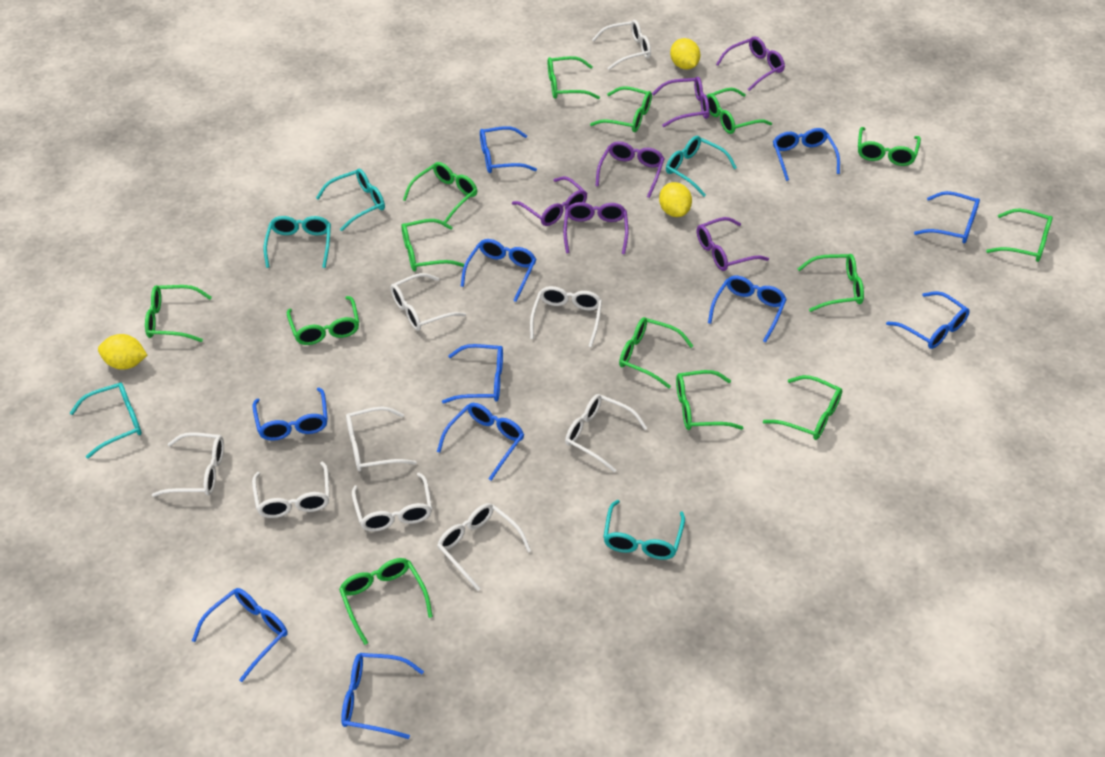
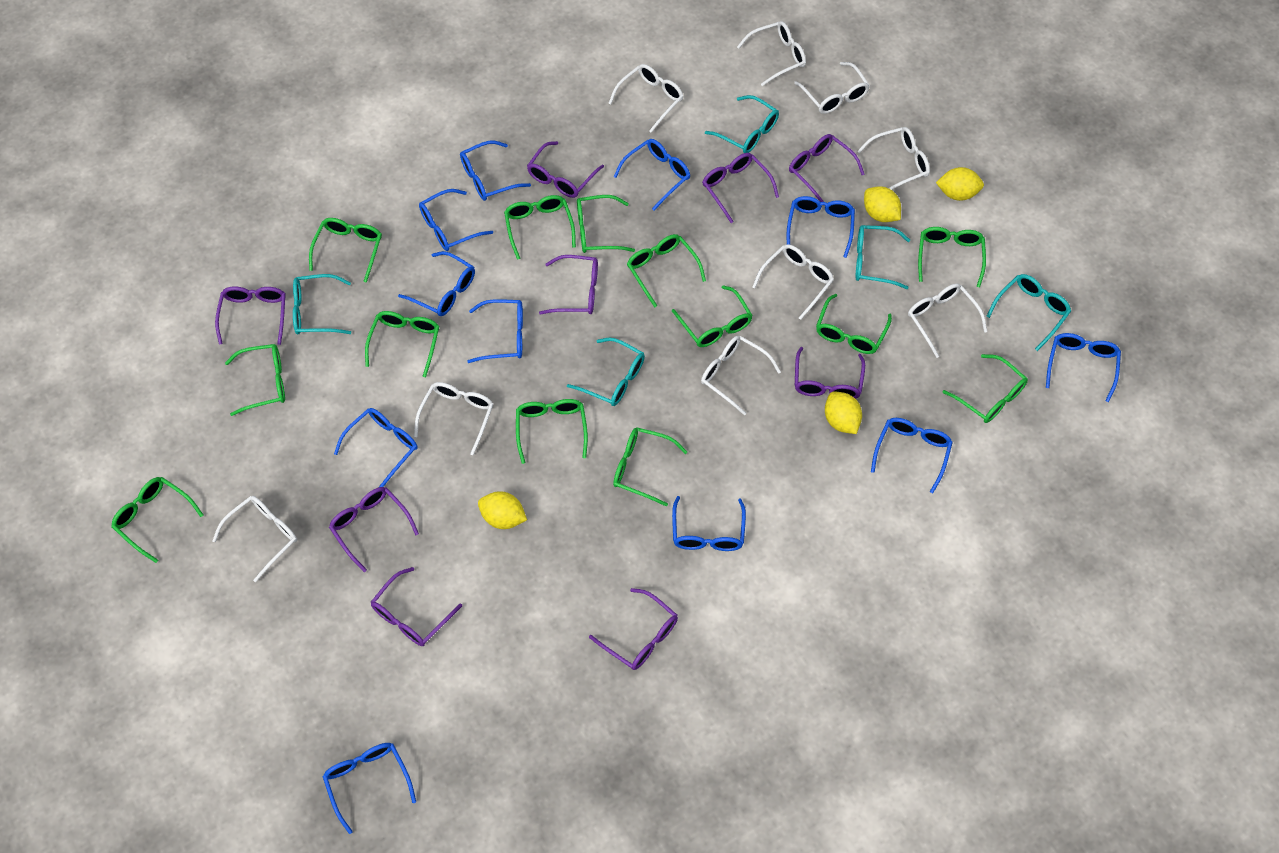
green glasses: [145,285,212,342] [287,296,359,345] [339,558,433,645] [402,219,464,271] [403,162,477,223] [548,56,600,99] [590,86,652,132] [619,317,693,388] [676,370,743,430] [706,88,772,134] [763,375,842,440] [798,254,864,312] [858,127,921,166] [986,209,1053,262] = 14 -> [111,477,203,563] [225,344,285,416] [309,218,382,283] [365,311,439,377] [504,195,576,260] [516,399,588,464] [577,195,635,253] [613,427,687,507] [627,234,706,307] [672,285,753,347] [816,294,892,354] [918,227,986,287] [943,354,1028,423] = 13
purple glasses: [512,176,587,226] [563,202,629,254] [596,141,665,198] [652,77,709,127] [697,217,769,271] [716,36,785,91] = 6 -> [215,286,286,345] [329,487,419,572] [371,567,462,646] [527,141,604,198] [539,255,598,315] [589,588,678,670] [703,153,779,223] [789,134,864,202] [795,347,865,399] = 9
yellow lemon: [98,334,147,370] [659,182,692,217] [670,38,700,70] = 3 -> [478,491,527,529] [825,392,862,434] [864,187,901,222] [936,167,984,201] = 4

